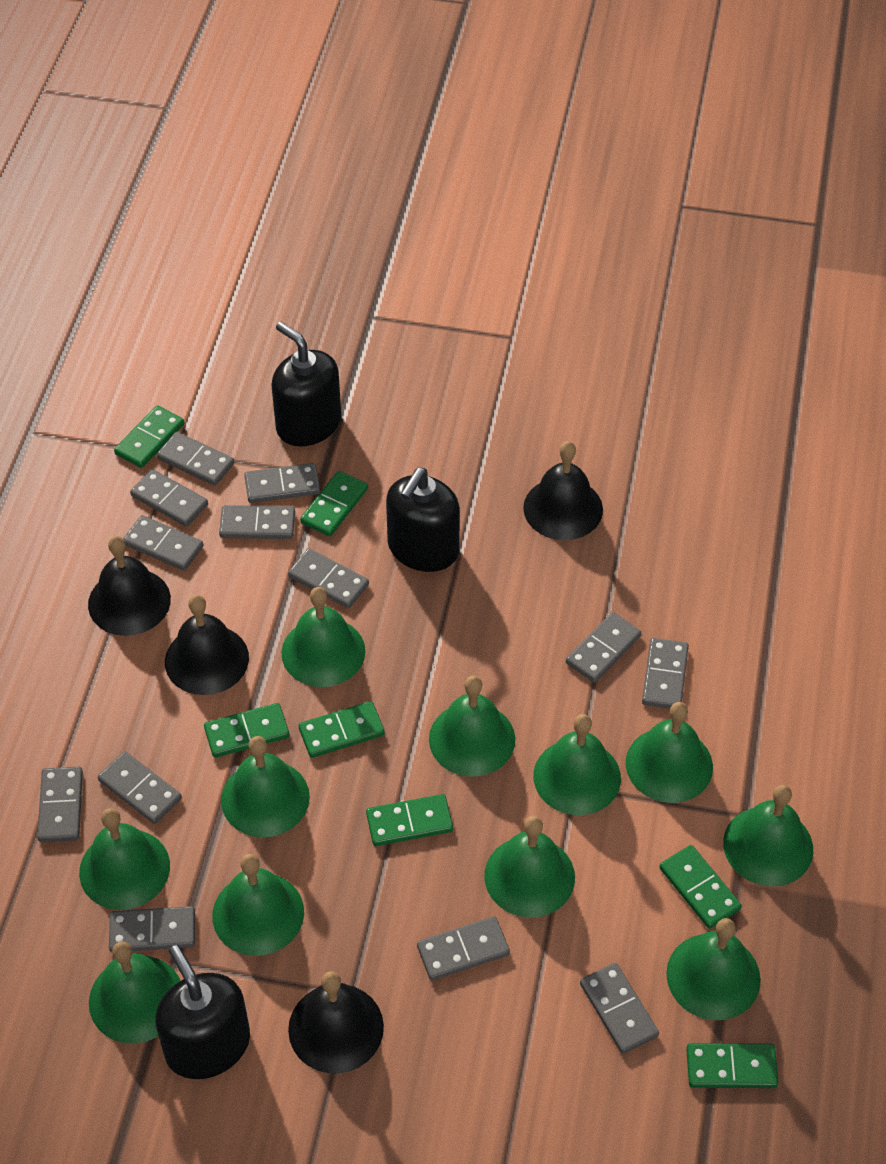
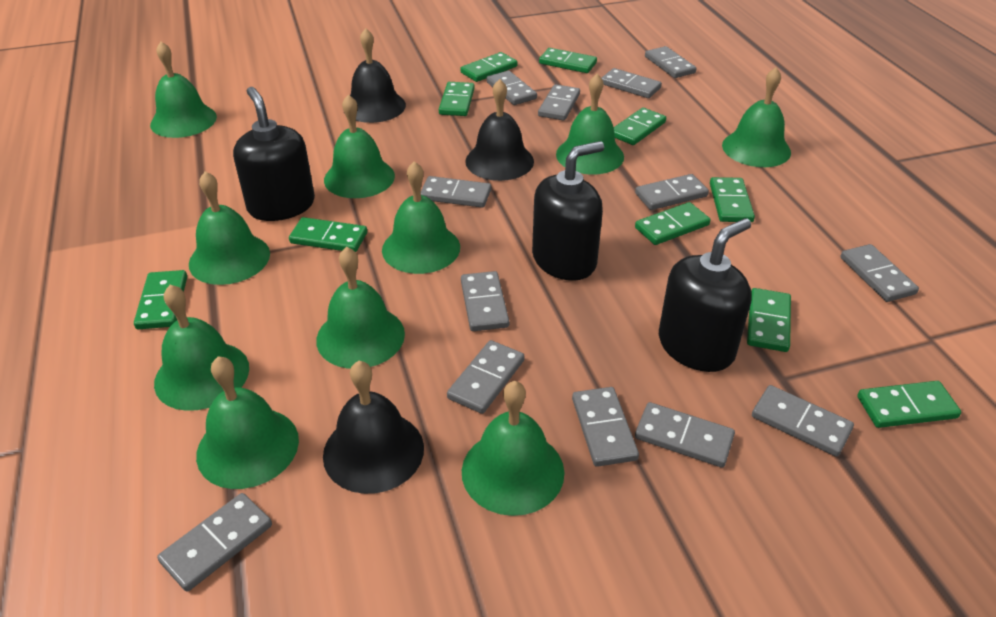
black bell: [88,536,171,636] [165,595,249,695] [288,971,384,1074] [523,441,603,540] = 4 -> [323,361,424,494] [344,28,406,123] [465,79,534,181] = 3
green bell: [79,808,170,910] [89,941,180,1044] [212,854,304,956] [221,736,310,837] [281,587,365,687] [429,676,515,777] [484,816,575,918] [533,714,621,815] [626,702,713,803] [666,918,761,1020] [723,785,813,886] = 11 -> [150,41,217,138] [154,285,249,411] [189,171,270,285] [196,356,299,489] [316,247,405,369] [324,94,395,198] [382,161,460,274] [462,381,564,516] [556,74,624,175] [722,67,791,167] = 10
green domino: [114,405,184,468] [204,703,289,758] [299,701,385,758] [300,471,368,536] [366,794,453,846] [659,845,742,929] [686,1043,779,1088] = 7 -> [134,270,187,329] [289,217,367,252] [439,82,475,116] [460,52,518,82] [539,48,597,73] [613,107,666,145] [635,202,711,245] [710,177,755,222] [747,288,791,352] [857,381,961,428] = 10

